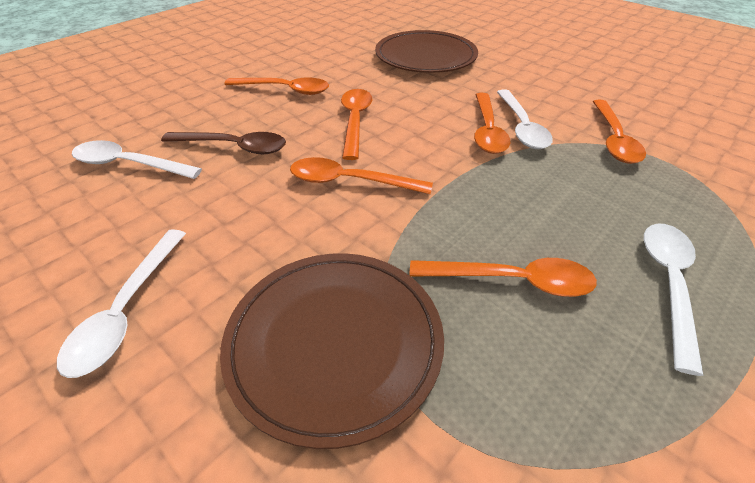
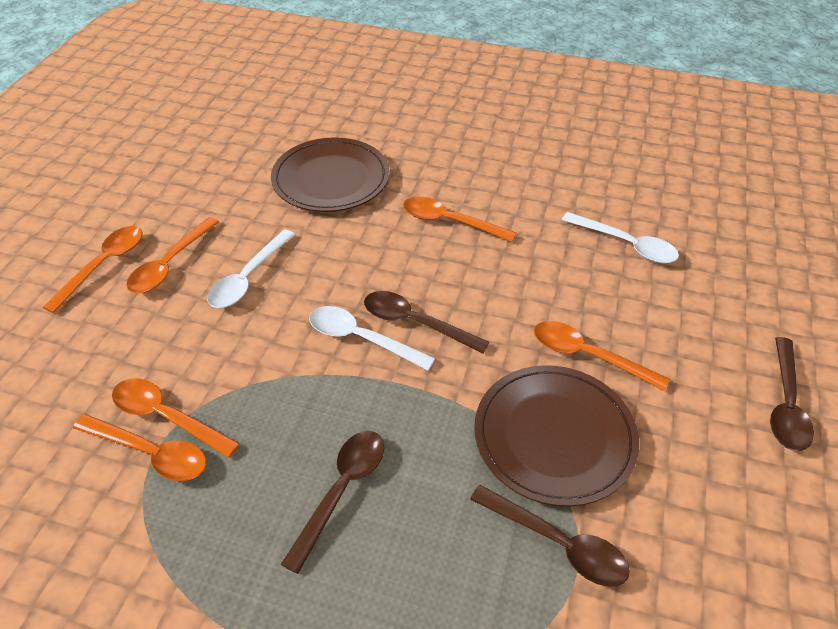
brown spoon: [161,132,286,154] = 1 -> [281,431,384,574] [364,291,489,354] [470,485,630,587] [770,337,814,451] = 4
white spoon: [57,229,186,378] [72,140,202,179] [497,89,553,149] [644,223,704,376] = 4 -> [207,229,295,308] [309,306,436,370] [562,212,679,263] = 3

